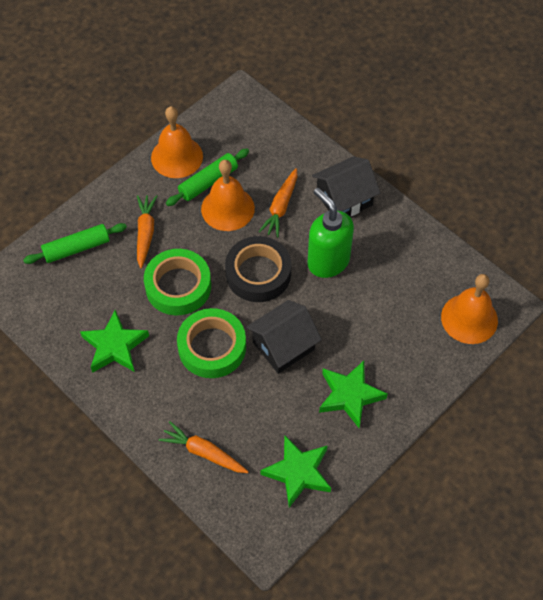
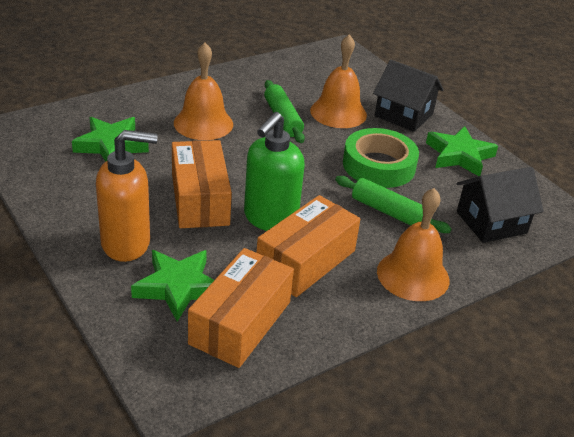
black tape: [225,236,291,302] = 1 -> none = 0
green tape: [144,249,211,315] [177,308,246,378] = 2 -> [343,128,419,188] = 1
orange box: none = 0 -> [172,140,232,228] [188,248,294,368] [256,195,360,297] = 3
orange carrot: [137,195,157,269] [159,421,249,473] [259,168,298,238] = 3 -> none = 0
orange soap dispenser: none = 0 -> [96,130,158,262] = 1

